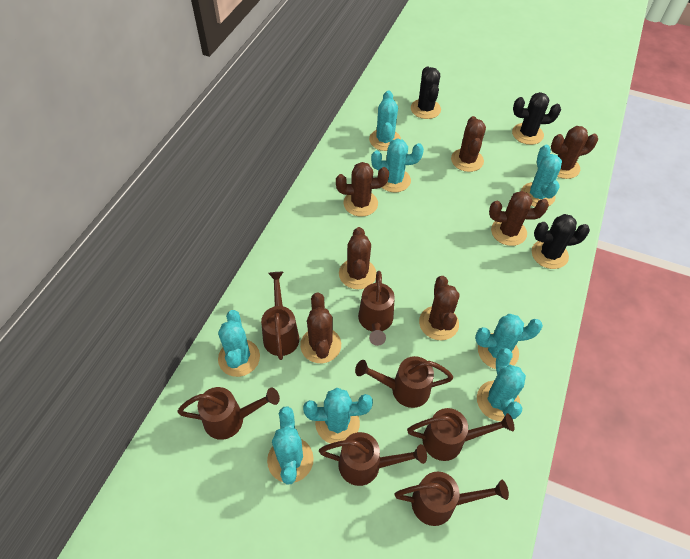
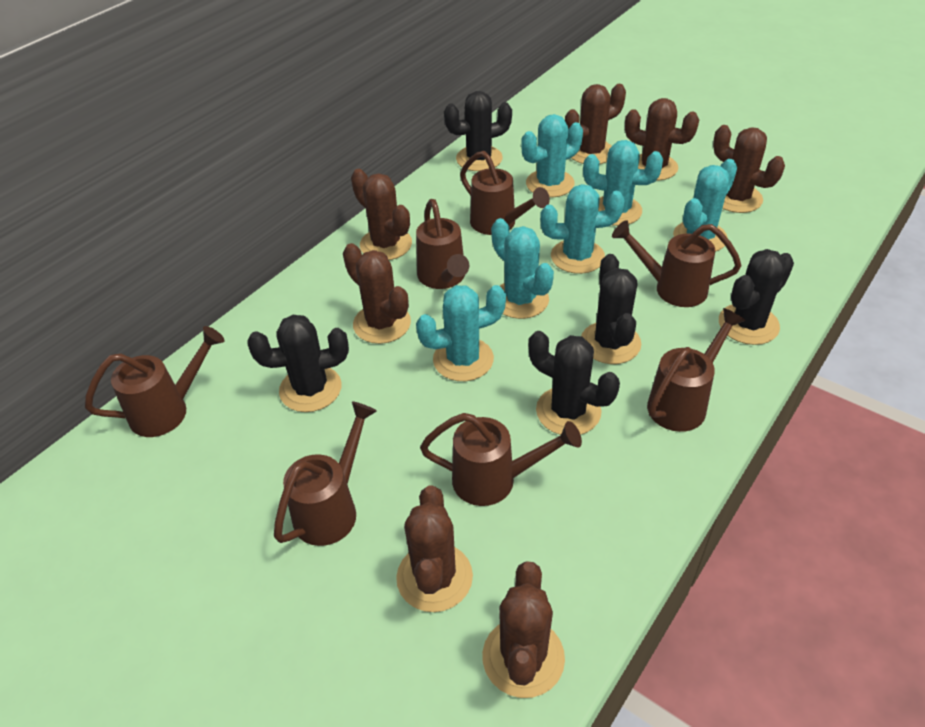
black cactus: [411,66,441,119] [512,92,561,145] [532,214,590,269] = 3 -> [247,315,349,412] [444,91,512,171] [528,331,620,435] [581,254,641,364] [719,249,794,345] = 5
turquoise cactus: [218,310,260,377] [267,407,314,485] [303,388,373,444] [369,91,401,151] [371,138,424,193] [475,314,543,369] [477,348,526,421] [521,145,562,207] = 8 -> [416,285,506,381] [491,218,554,319] [521,114,583,197] [540,184,625,274] [583,140,663,226] [673,159,737,252] = 6

